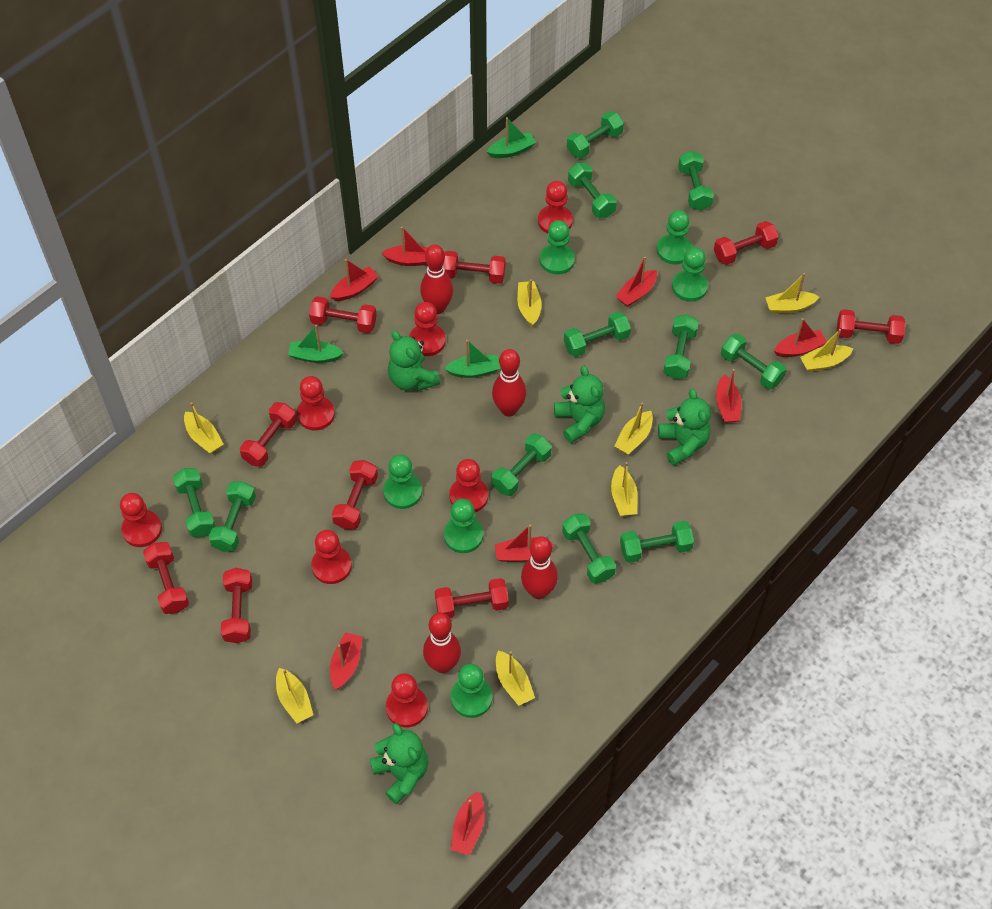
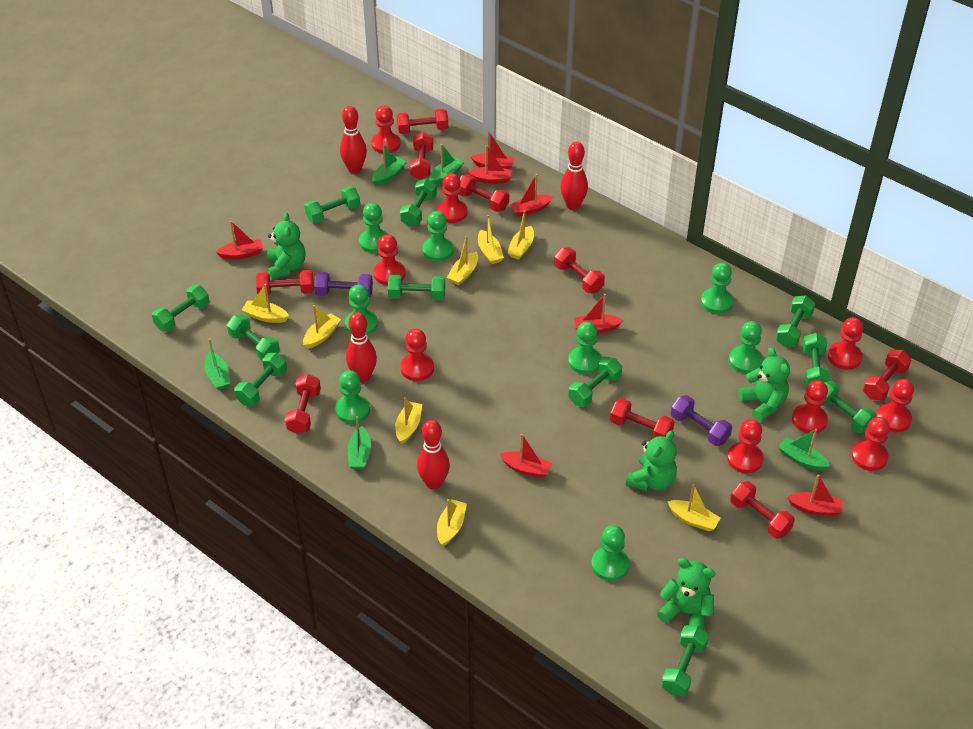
green boat: [288,325,344,363] [444,340,500,378] [487,117,536,158] = 3 -> [204,338,230,390] [347,416,371,470] [372,144,406,186] [429,144,464,185] [778,429,830,471] = 5
green pawn: [383,454,422,509] [444,499,483,553] [451,664,493,718] [540,220,575,275] [657,210,692,265] [672,247,708,302] = 6 -> [335,370,370,424] [345,284,378,335] [359,203,389,253] [422,211,454,262] [568,322,602,374] [591,525,629,581] [701,262,734,314] [729,321,763,374] = 8
purple dumbbell: none = 0 -> [314,272,373,297] [671,395,732,446] = 2
red boat: [330,259,379,301] [330,632,363,690] [382,226,428,266] [451,791,485,855] [495,525,555,562] [615,256,657,307] [716,369,741,423] [774,318,827,357] = 8 -> [216,221,263,260] [468,145,512,184] [471,132,514,169] [500,434,552,478] [510,174,553,217] [574,294,623,333] [787,474,843,516] = 7
red pawn: [120,493,162,547] [297,376,335,431] [311,530,352,584] [386,673,428,727] [409,302,446,356] [449,459,488,512] [538,181,573,233] = 7 -> [371,106,400,154] [374,234,405,285] [400,329,434,381] [437,173,467,223] [727,419,764,473] [792,380,828,434] [828,317,863,370] [851,417,890,471] [876,379,914,432] = 9

